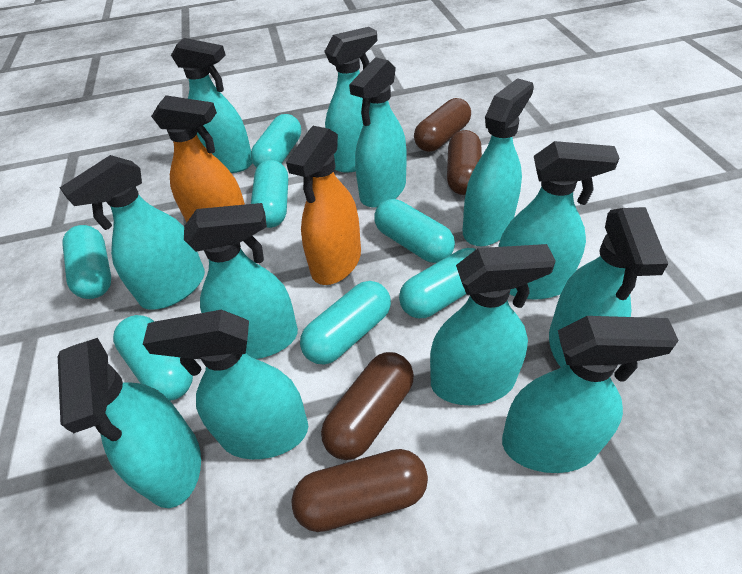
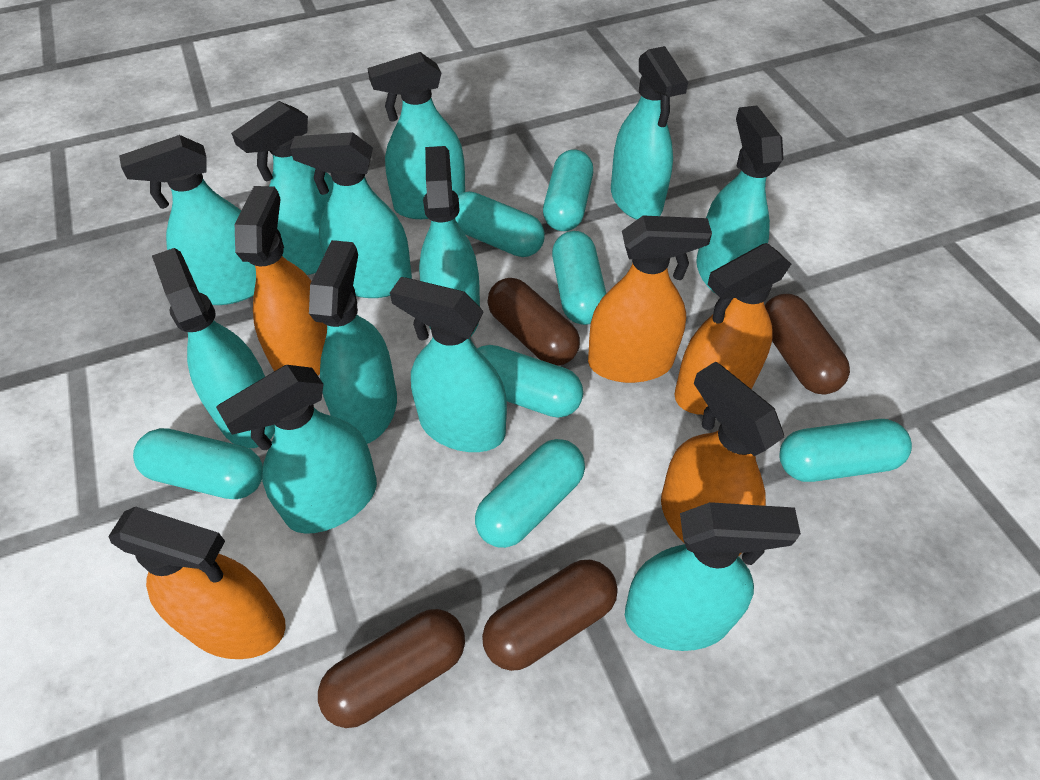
orange spray bottle: [151,95,245,222] [286,126,361,285] = 2 -> [108,507,286,659] [235,186,327,376] [588,215,712,383] [661,362,784,557] [674,243,791,415] = 5

